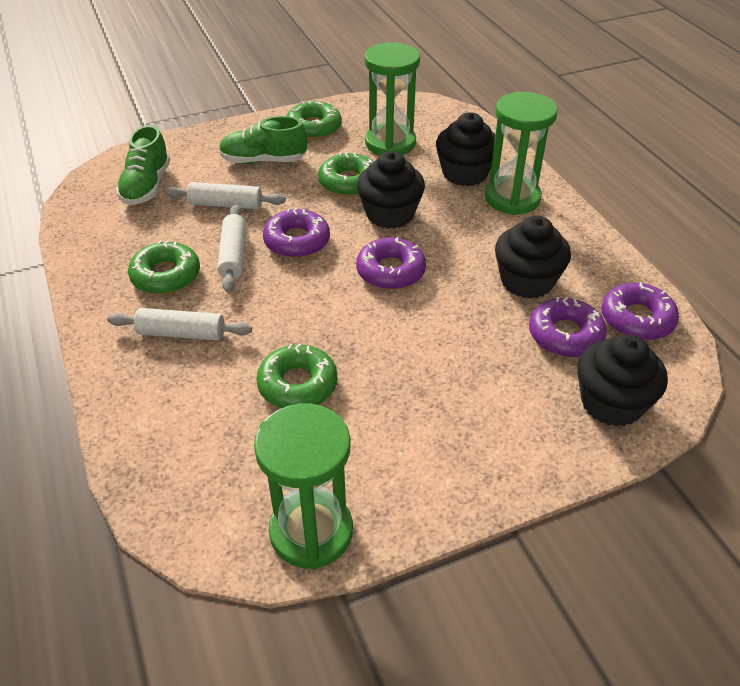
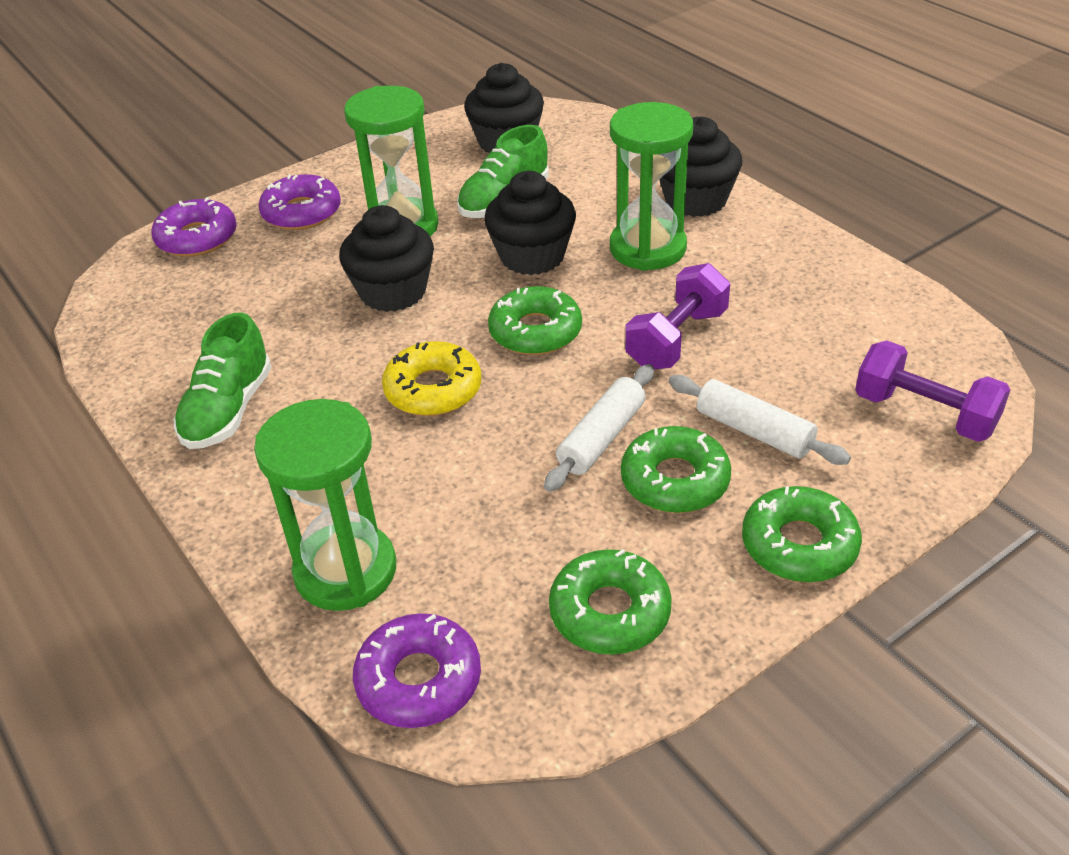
purple donut: [263,208,330,258] [356,237,426,290] [529,297,607,357] [602,282,679,340] = 4 -> [151,197,237,257] [258,174,341,230] [353,613,481,728] = 3
purple dumbbell: none = 0 -> [625,263,730,369] [855,340,1010,442] = 2
white rolling pin: [107,308,252,341] [164,182,286,209] [217,205,246,292] = 3 -> [544,364,654,492] [668,375,851,465] = 2
yellow donut: none = 0 -> [382,341,481,416] = 1

